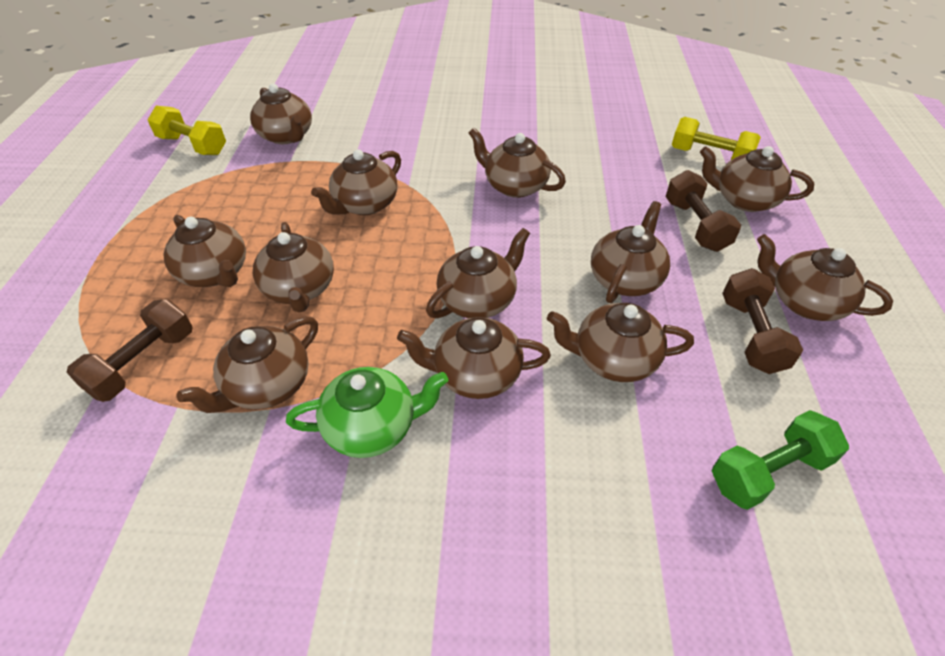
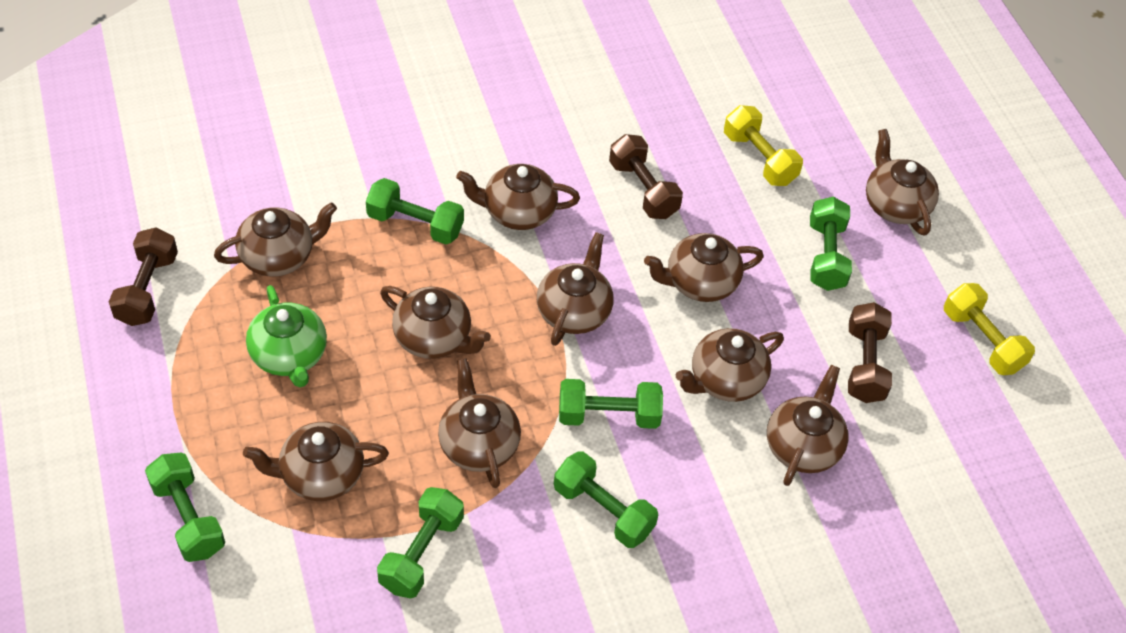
brown teapot: [164,215,246,287] [177,317,318,413] [250,83,312,144] [253,222,334,312] [311,149,401,215] [397,317,551,399] [426,228,530,318] [469,128,566,198] [547,303,694,382] [591,201,670,303] [700,146,814,212] [757,234,893,321] = 12 -> [214,202,337,277] [243,422,389,501] [380,286,491,359] [438,358,521,488] [456,164,580,230] [537,232,614,346] [644,233,764,302] [676,328,784,402] [767,365,849,486] [866,129,939,236] = 10
green dumbbell: [712,410,849,510] = 1 -> [145,452,225,562] [366,178,464,244] [377,487,464,599] [554,452,658,548] [559,379,663,429] [810,197,852,291] = 6

